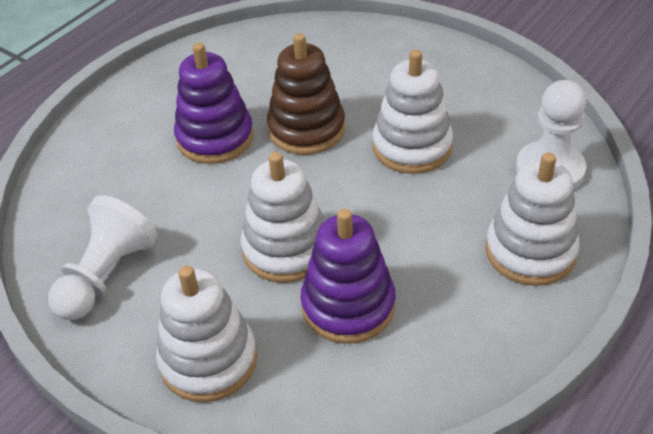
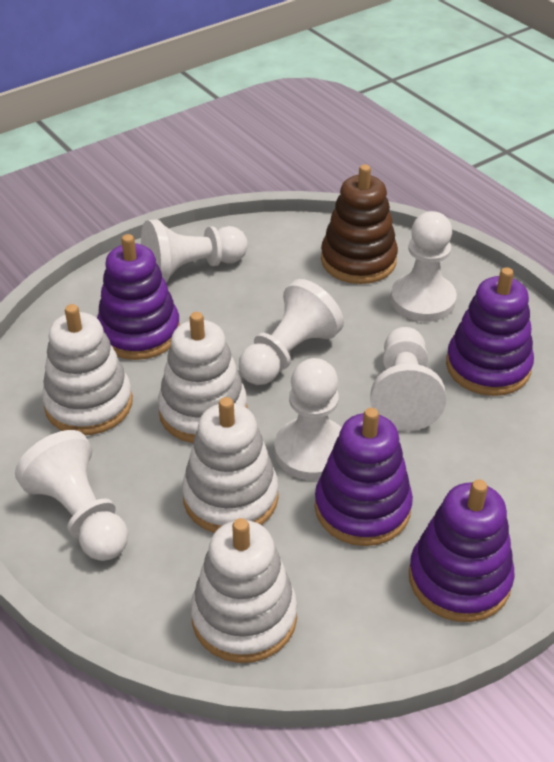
purple stacking toy: [174,43,254,164] [300,209,395,344] = 2 -> [97,234,180,360] [315,408,413,546] [409,479,515,622] [446,267,534,396] = 4
white pawn: [48,195,158,320] [516,80,587,190] = 2 -> [15,430,128,561] [141,219,248,283] [239,279,344,385] [275,358,342,480] [370,327,446,431] [390,211,457,322] = 6

